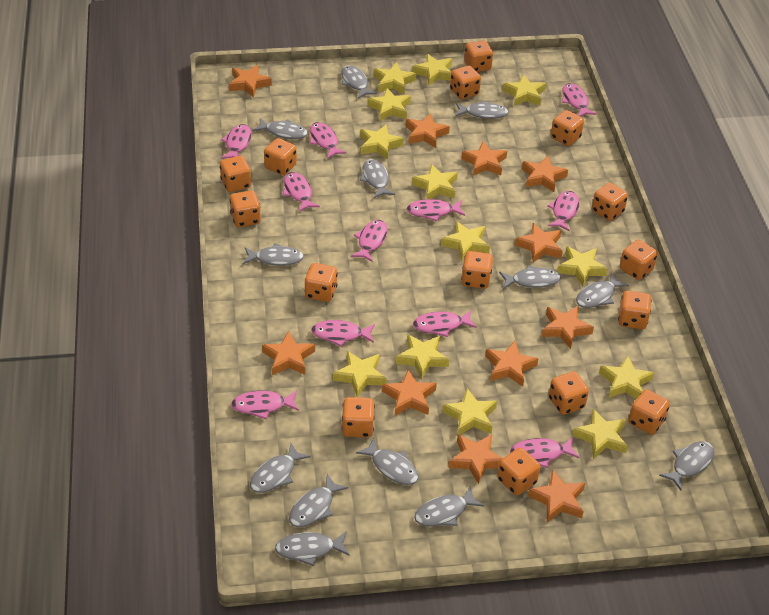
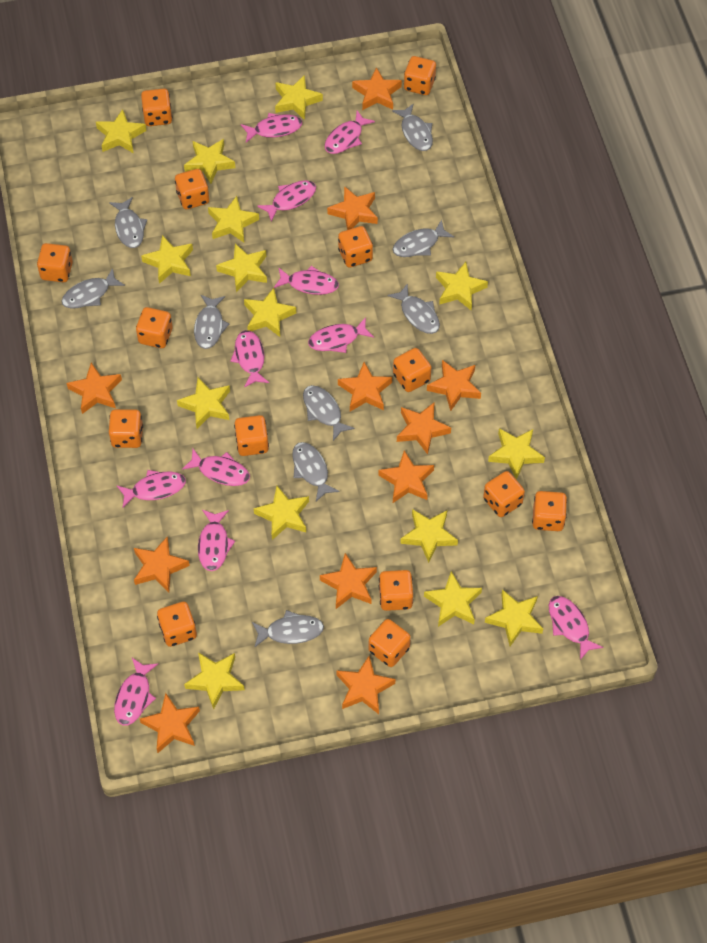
grey fish: [243,243,304,266] [250,443,311,493] [253,118,308,139] [275,531,349,566] [289,474,348,527] [341,65,377,99] [356,438,419,485] [360,159,395,198] [414,486,484,526] [455,100,509,119] [499,265,561,289] [576,273,629,308] [659,441,714,490] = 13 -> [62,268,125,309] [109,197,147,248] [194,295,230,349] [252,610,324,647] [292,442,340,501] [303,385,355,441] [388,283,440,334] [392,103,433,151] [393,220,454,257] = 9
orange dice: [220,156,251,192] [229,190,261,227] [264,138,297,175] [305,263,338,302] [342,397,375,437] [450,65,481,99] [461,251,493,289] [464,41,493,72] [497,448,540,495] [549,371,589,415] [551,110,584,146] [592,183,628,221] [618,291,652,329] [620,240,658,280] [628,389,670,435] = 15 -> [37,243,73,282] [109,409,143,448] [136,307,173,348] [141,88,172,126] [157,602,197,647] [175,169,209,209] [234,415,269,456] [338,226,373,268] [369,619,411,667] [379,570,413,611] [393,348,432,392] [404,56,436,95] [483,471,525,517] [532,491,567,531] = 14
yellow star: [333,351,387,397] [360,124,404,160] [367,88,411,121] [374,62,416,95] [396,334,449,380] [412,54,452,86] [412,164,458,199] [441,221,490,261] [442,388,497,435] [503,74,546,106] [557,246,608,287] [572,409,628,459] [599,355,654,399] = 13 -> [96,109,147,153] [141,235,193,284] [177,378,230,429] [184,139,235,184] [184,652,245,710] [208,196,259,243] [216,243,267,292] [244,288,296,337] [254,486,309,540] [275,75,323,120] [400,509,458,563] [424,571,482,627] [436,262,488,310] [485,589,543,646] [488,428,545,480] = 15

